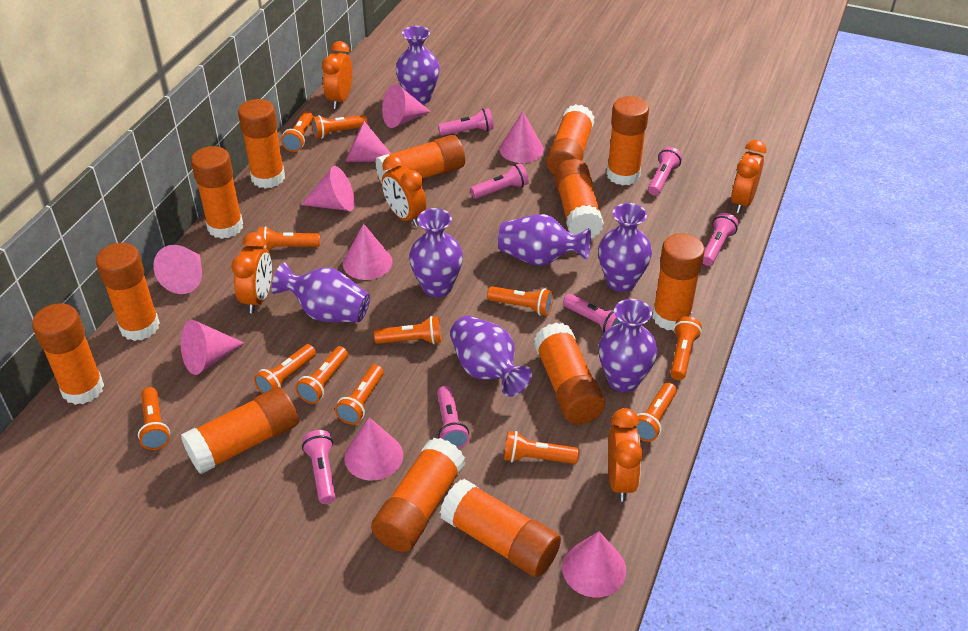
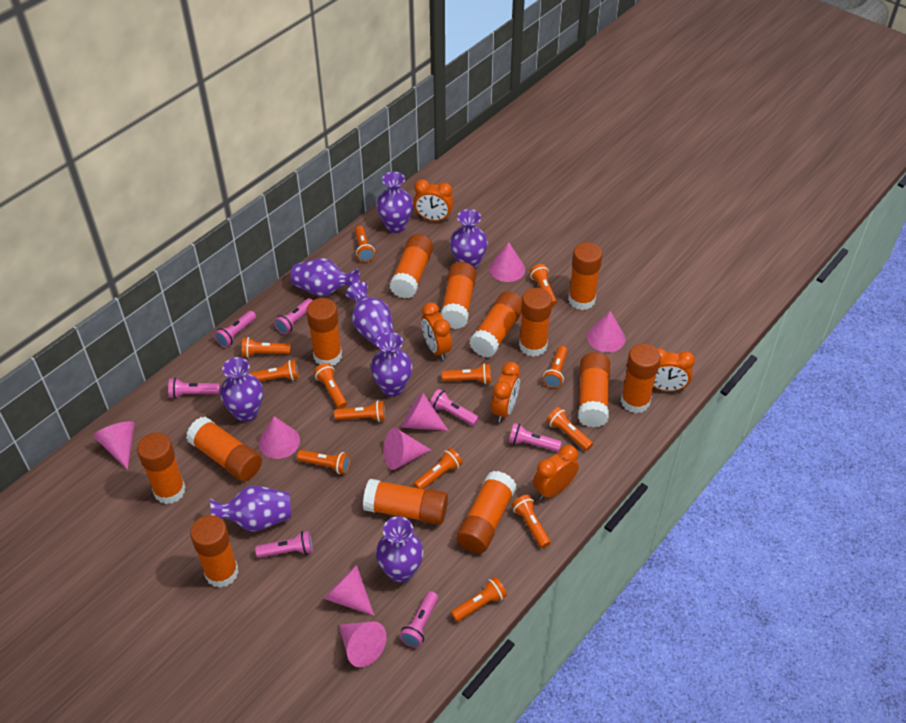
orange flashlight: [138,387,170,450] [254,344,316,394] [258,226,320,251] [281,111,313,152] [295,346,348,404] [312,115,368,138] [335,365,384,425] [374,316,442,344] [487,286,553,316] [504,431,579,464] [636,383,677,442] [670,316,702,380] = 12 -> [242,337,291,358] [249,360,299,382] [297,450,350,474] [314,363,347,409] [334,400,386,422] [355,226,375,262] [413,448,463,489] [442,363,491,384] [451,577,507,622] [511,495,551,548] [530,264,557,307] [543,346,568,388] [546,407,593,451] = 13
pink cone: [153,245,202,294] [181,320,244,375] [301,166,355,211] [343,224,393,280] [344,417,403,481] [345,121,391,162] [382,84,431,128] [500,111,544,163] [562,531,626,597] = 9 -> [93,421,135,470] [259,416,300,459] [324,565,374,616] [339,621,386,667] [384,428,431,470] [402,392,449,431] [489,242,525,282] [587,311,625,352] = 8
purple vase: [272,262,370,322] [396,26,440,104] [409,208,463,298] [450,316,532,397] [498,214,591,266] [598,203,652,292] [599,299,657,392] = 7 -> [210,486,291,532] [220,357,263,422] [291,258,360,296] [346,282,394,347] [371,332,412,397] [376,517,424,583] [377,172,413,233] [450,209,488,269] = 8

